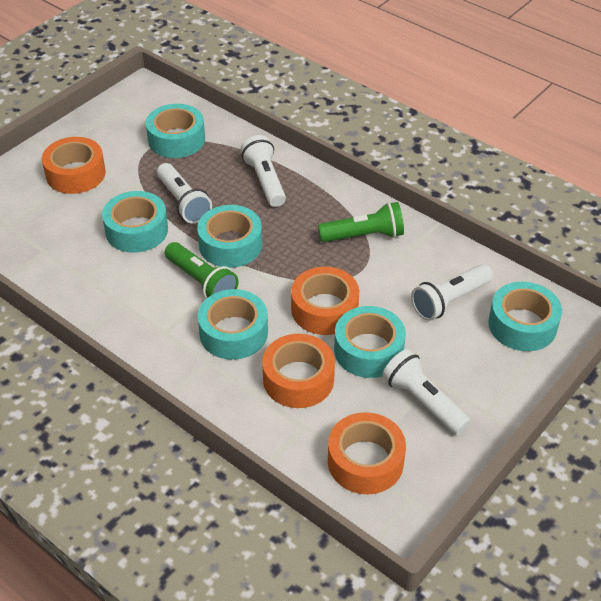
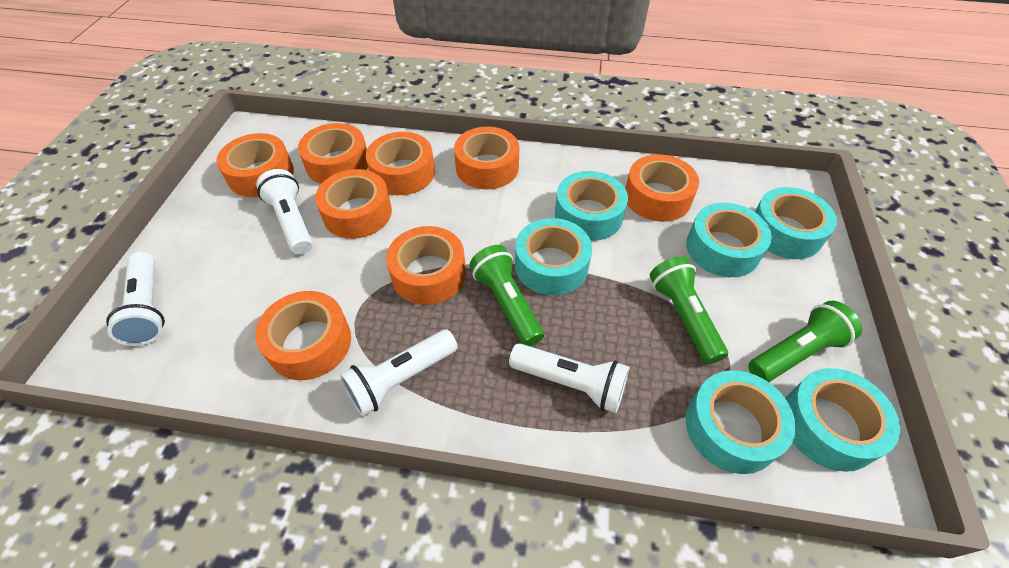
green flashlight: [165,242,238,299] [318,202,404,242] = 2 -> [470,245,544,346] [650,256,728,364] [748,301,862,382] = 3
orange tape: [42,137,106,194] [262,334,335,408] [291,267,359,335] [328,412,406,494] = 4 -> [216,133,294,197] [255,291,351,380] [298,123,368,184] [315,169,392,239] [366,132,435,195] [386,226,466,305] [454,127,519,190] [625,154,699,222] = 8

